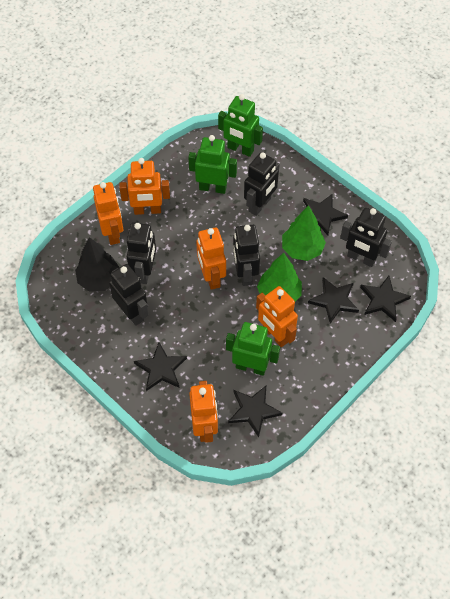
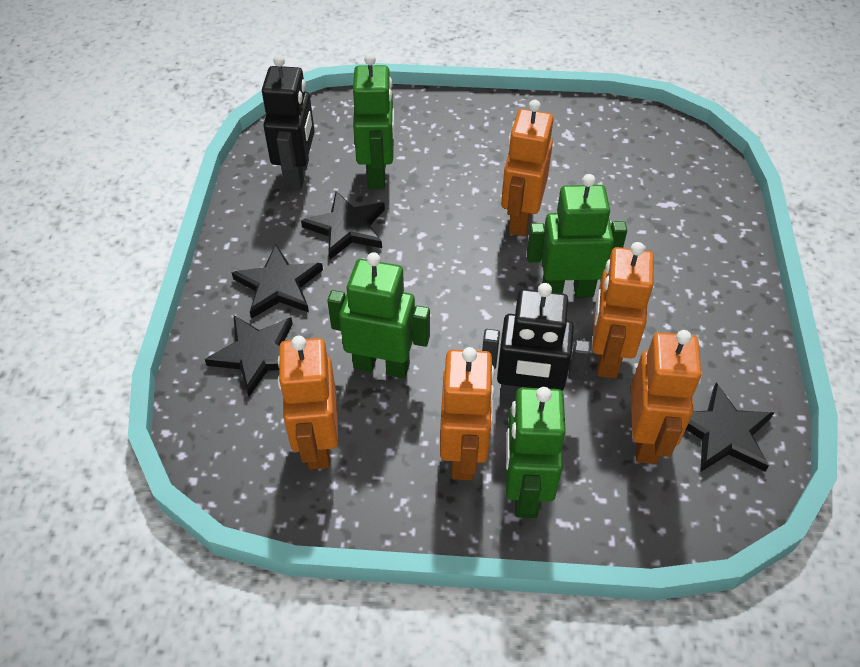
black robot: [109,264,149,326] [127,223,156,284] [233,225,260,286] [244,152,280,216] [340,208,392,267] = 5 -> [262,55,315,190] [482,283,591,401] = 2
black star: [134,342,187,391] [228,386,282,437] [303,194,348,236] [308,277,359,324] [360,276,411,322] = 5 -> [205,316,293,396] [231,245,323,319] [301,191,385,260] [686,383,774,472] = 4
black tree: [75,237,120,292] = 1 -> none = 0
green robot: [188,135,237,194] [218,94,263,157] [226,322,280,376] = 3 -> [327,252,430,378] [353,53,395,189] [506,387,566,518] [527,174,627,298] = 4
green tree: [257,253,302,301] [282,205,326,261] = 2 -> none = 0

